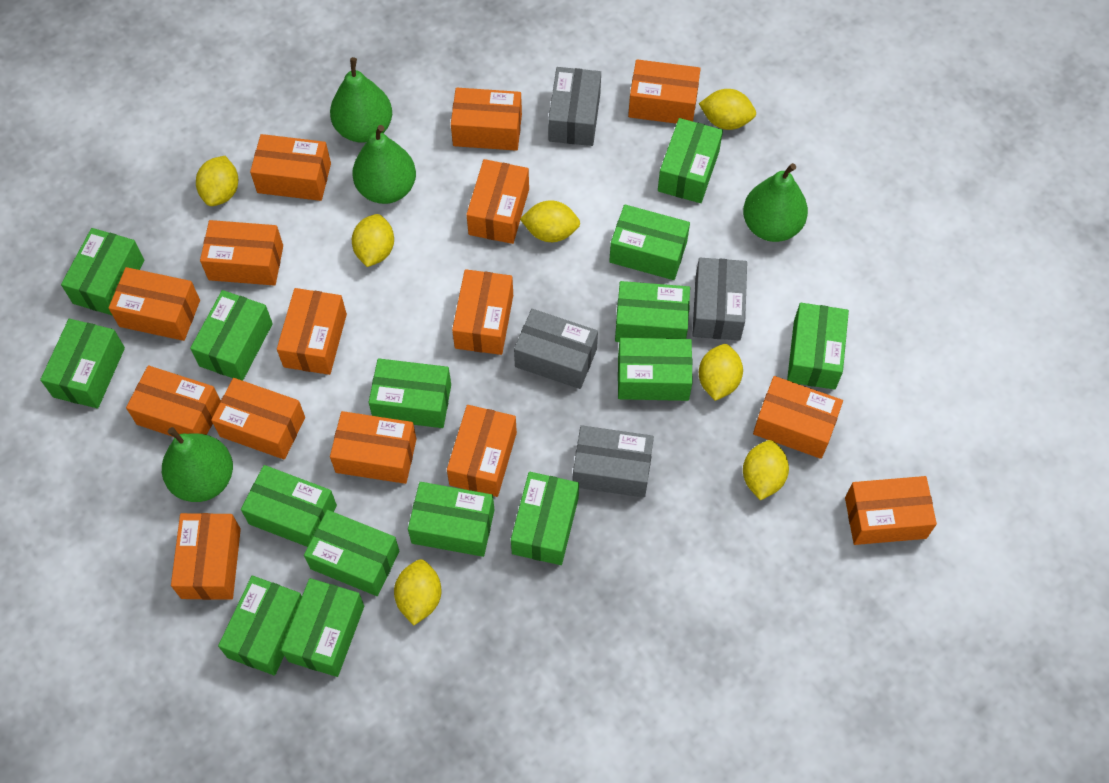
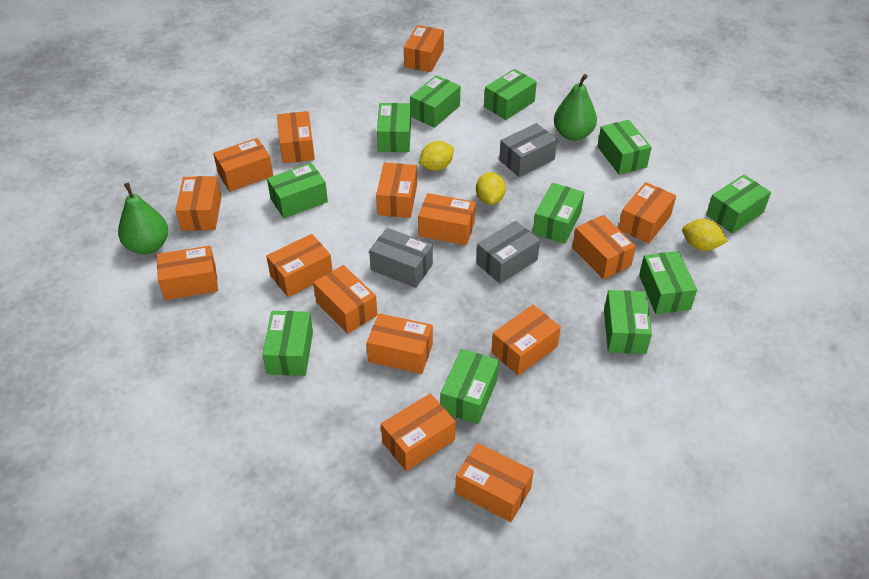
green box: [40,319,125,409] [61,228,144,316] [190,290,273,381] [218,576,302,676] [241,465,337,547] [281,578,364,677] [304,510,399,596] [369,358,451,428] [408,482,494,557] [511,472,579,565] [609,205,690,280] [615,281,690,342] [618,338,693,401] [658,118,723,203] [787,303,849,390] = 15 -> [262,311,313,376] [267,163,328,218] [377,103,411,152] [410,75,461,128] [440,349,499,424] [484,69,537,120] [533,183,584,244] [597,120,652,175] [604,290,652,354] [639,251,697,314] [706,175,771,234] = 11
green pear: [162,427,233,502] [330,57,392,142] [352,125,416,204] [743,163,808,242] = 4 -> [118,183,168,254] [554,74,597,141] = 2
grey box: [514,309,598,389] [548,67,601,146] [573,425,654,498] [692,258,747,341] = 4 -> [369,228,433,288] [476,221,540,284] [499,123,557,177] = 3
yellow lemon: [196,156,238,206] [352,214,394,267] [394,559,442,625] [520,200,580,242] [699,89,756,130] [699,344,743,401] [743,440,789,500] = 7 -> [419,141,454,171] [476,172,506,205] [682,219,728,251] = 3

